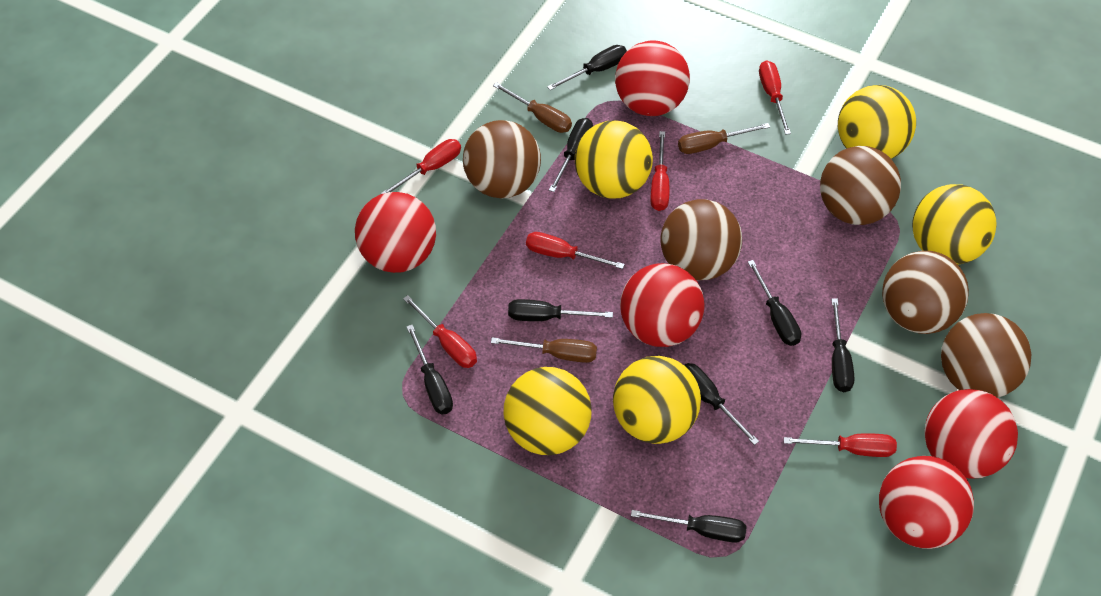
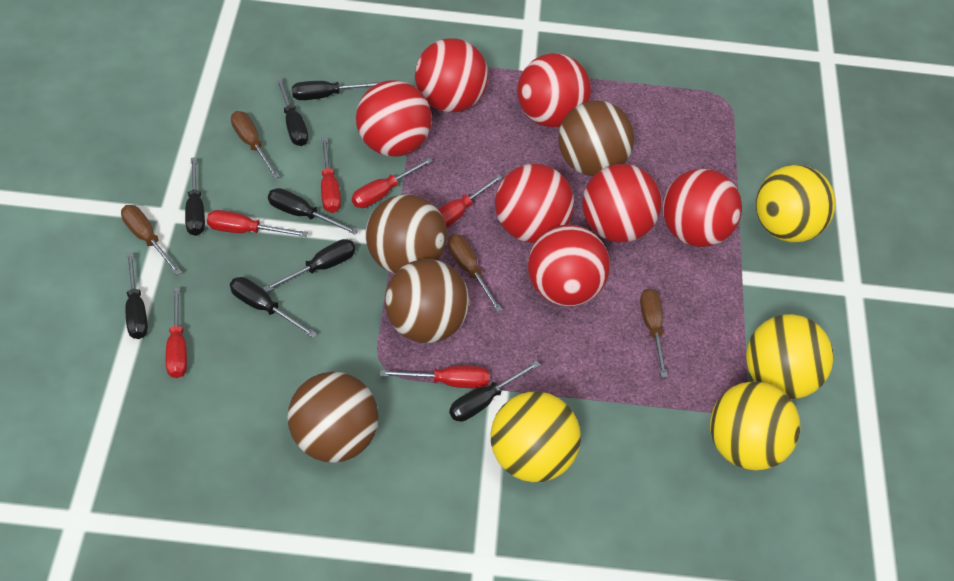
brown ball: [463,120,541,199] [660,199,742,280] [820,146,901,225] [882,251,969,334] [941,313,1031,398] = 5 -> [287,372,378,463] [366,194,447,274] [385,259,469,343] [558,100,634,176] = 4
brown screwdriver: [491,337,597,363] [493,82,572,133] [678,123,770,154] = 3 -> [121,205,182,275] [231,111,280,179] [447,234,502,312] [640,288,668,377] = 4
red ball: [355,192,436,273] [615,41,690,116] [620,263,705,347] [879,456,974,549] [925,389,1018,479] = 5 -> [356,80,432,157] [415,38,488,112] [495,164,574,243] [517,53,591,128] [528,225,610,306] [582,164,661,242] [663,169,742,247] = 7
yellow ball: [503,367,592,455] [575,120,653,199] [613,356,701,444] [838,85,916,159] [912,184,997,265] = 5 -> [491,392,581,482] [710,381,800,470] [746,314,833,399] [756,165,836,242] = 4

